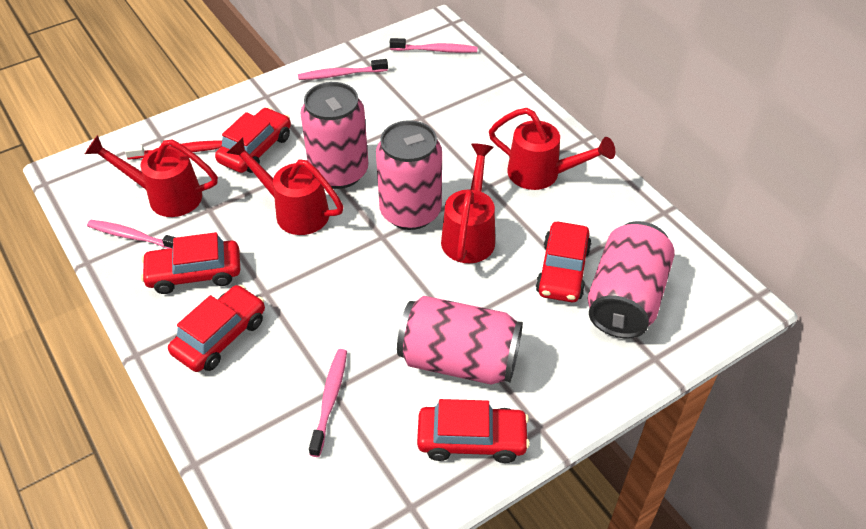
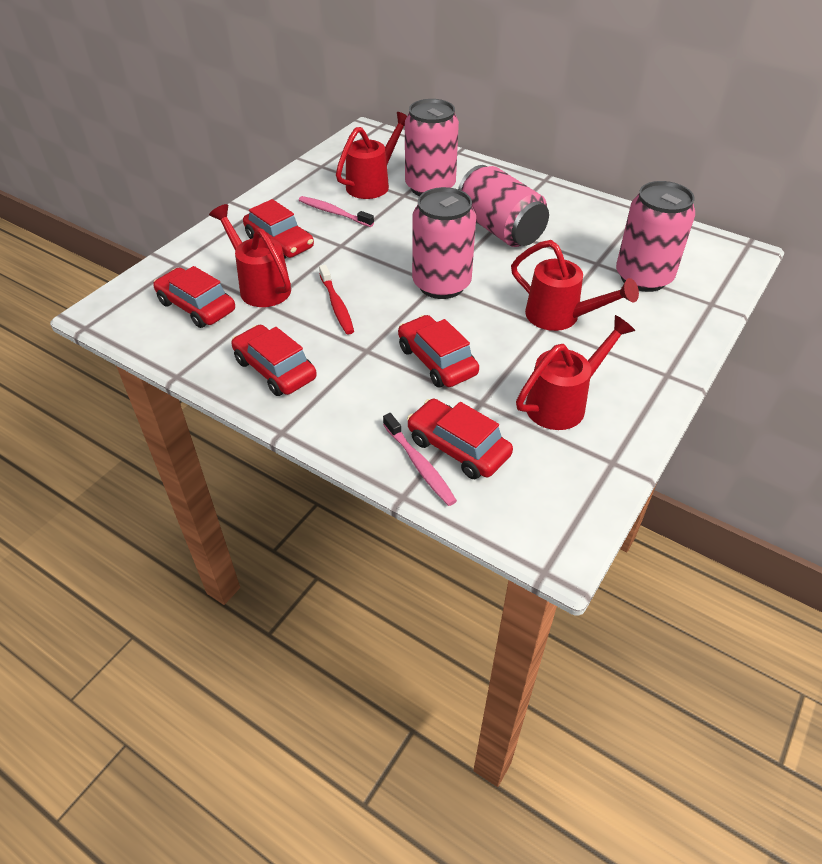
pink toothbrush: [87,220,176,249] [298,59,388,80] [309,349,347,457] [390,38,477,53] = 4 -> [299,196,374,227] [383,413,457,506] = 2

